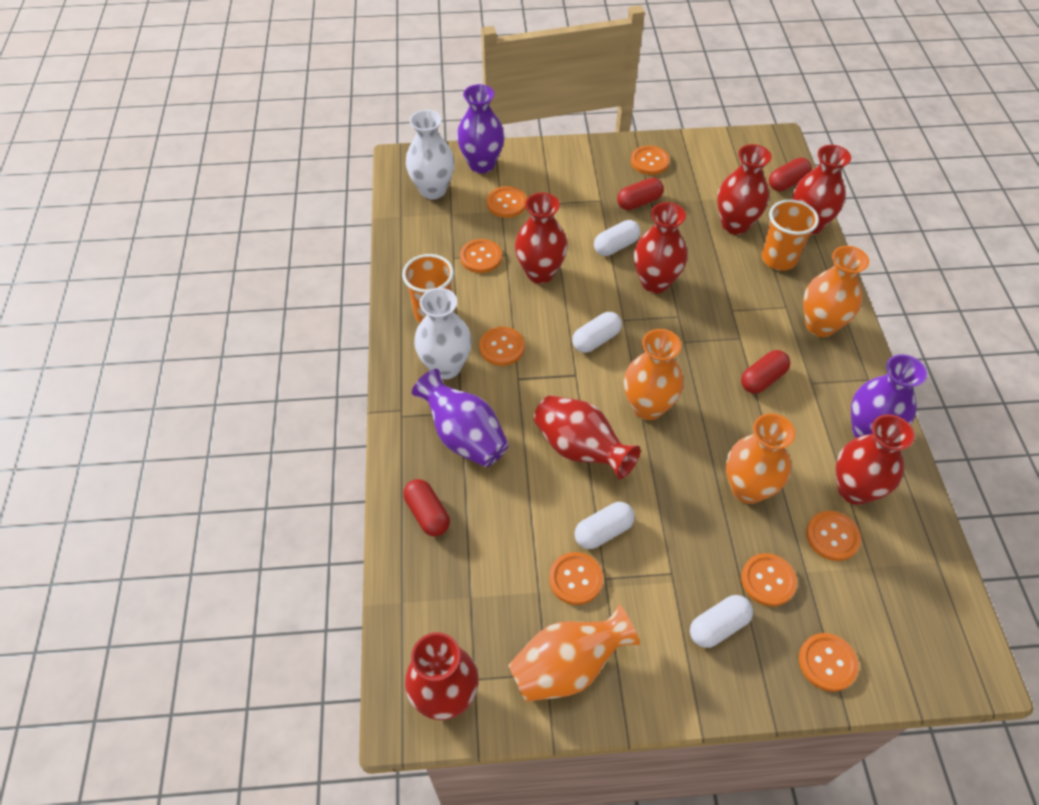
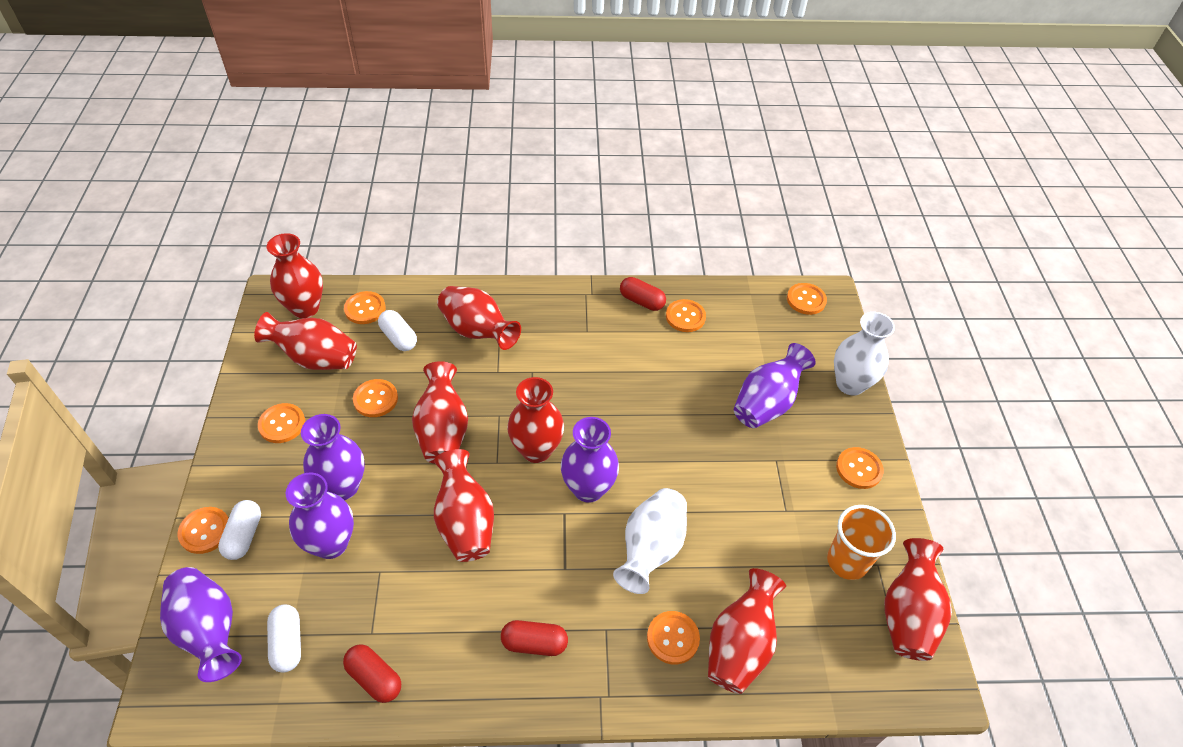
orange cup: [402,254,454,323] [762,199,819,271] = 2 -> [827,505,896,580] = 1
orange vase: [508,605,640,702] [624,329,683,420] [726,413,796,504] [803,246,869,337] = 4 -> none = 0
purple vase: [412,369,509,467] [457,84,505,173] [851,354,927,438] = 3 -> [160,567,242,682] [286,473,354,559] [301,414,365,500] [561,417,619,503] [734,343,816,428] = 5
red capsule: [403,479,450,536] [617,178,664,210] [741,350,790,393] [769,157,812,191] = 4 -> [343,644,401,703] [501,620,568,656] [620,277,666,311] = 3
red vase: [405,632,478,720] [515,193,568,284] [533,395,641,479] [634,202,687,293] [717,144,772,235] [792,145,851,235] [836,414,915,505] = 7 -> [254,312,357,370] [267,233,323,318] [412,361,468,464] [434,449,494,562] [437,286,521,350] [507,377,564,463] [708,568,786,694] [884,538,952,661] = 8
white capsule: [572,312,622,353] [574,502,635,549] [594,220,641,256] [690,595,753,648] = 4 -> [218,500,261,560] [267,605,301,673] [378,310,417,351] = 3

